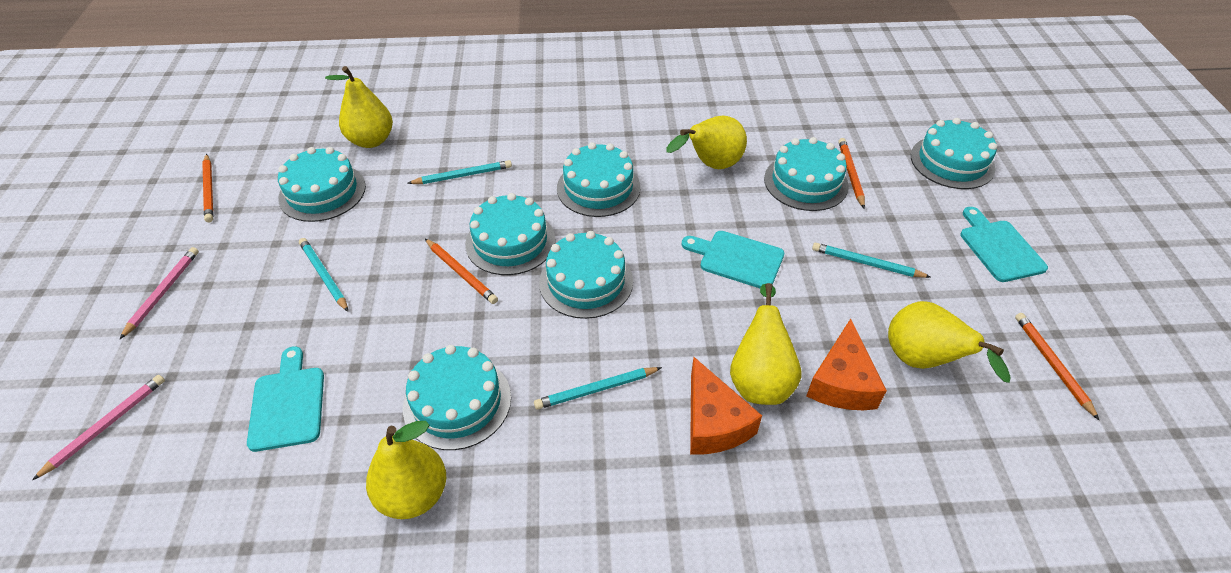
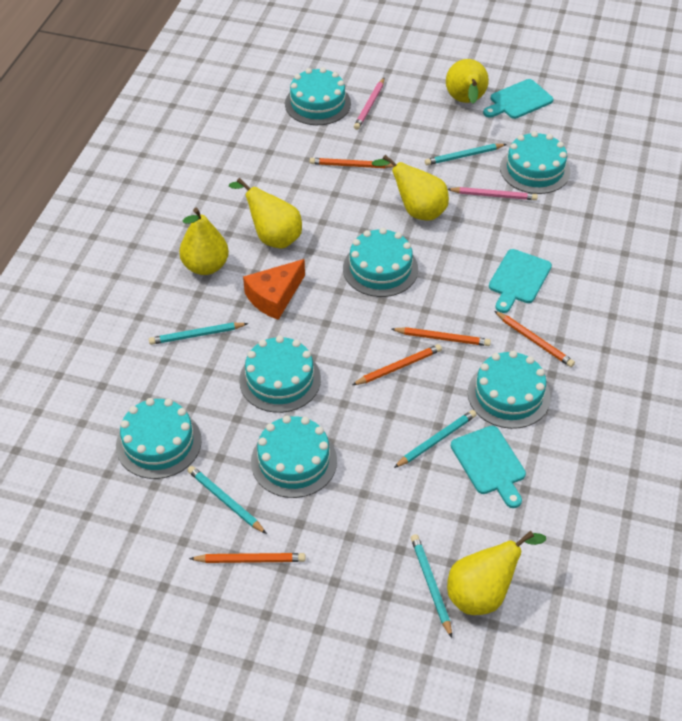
orange cheese: [690,357,762,454] [806,318,887,410] = 2 -> [243,259,305,320] = 1
orange pencil: [202,154,213,222] [425,239,498,304] [838,138,865,208] [1015,313,1099,420] = 4 -> [189,553,306,563] [310,158,394,168] [352,344,442,385] [391,327,491,346] [494,311,575,367] = 5
turquoise pencil: [299,238,348,312] [407,160,512,184] [534,367,662,410] [812,243,931,278] = 4 -> [149,322,248,345] [187,466,267,534] [394,410,477,468] [411,534,452,638] [425,144,506,165] = 5

